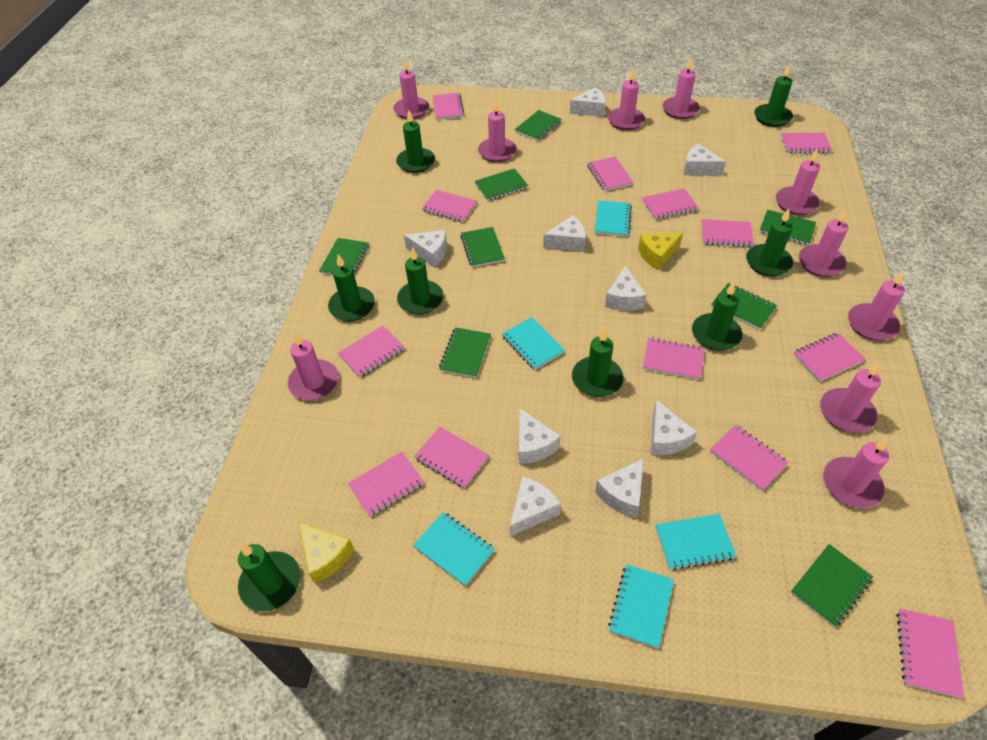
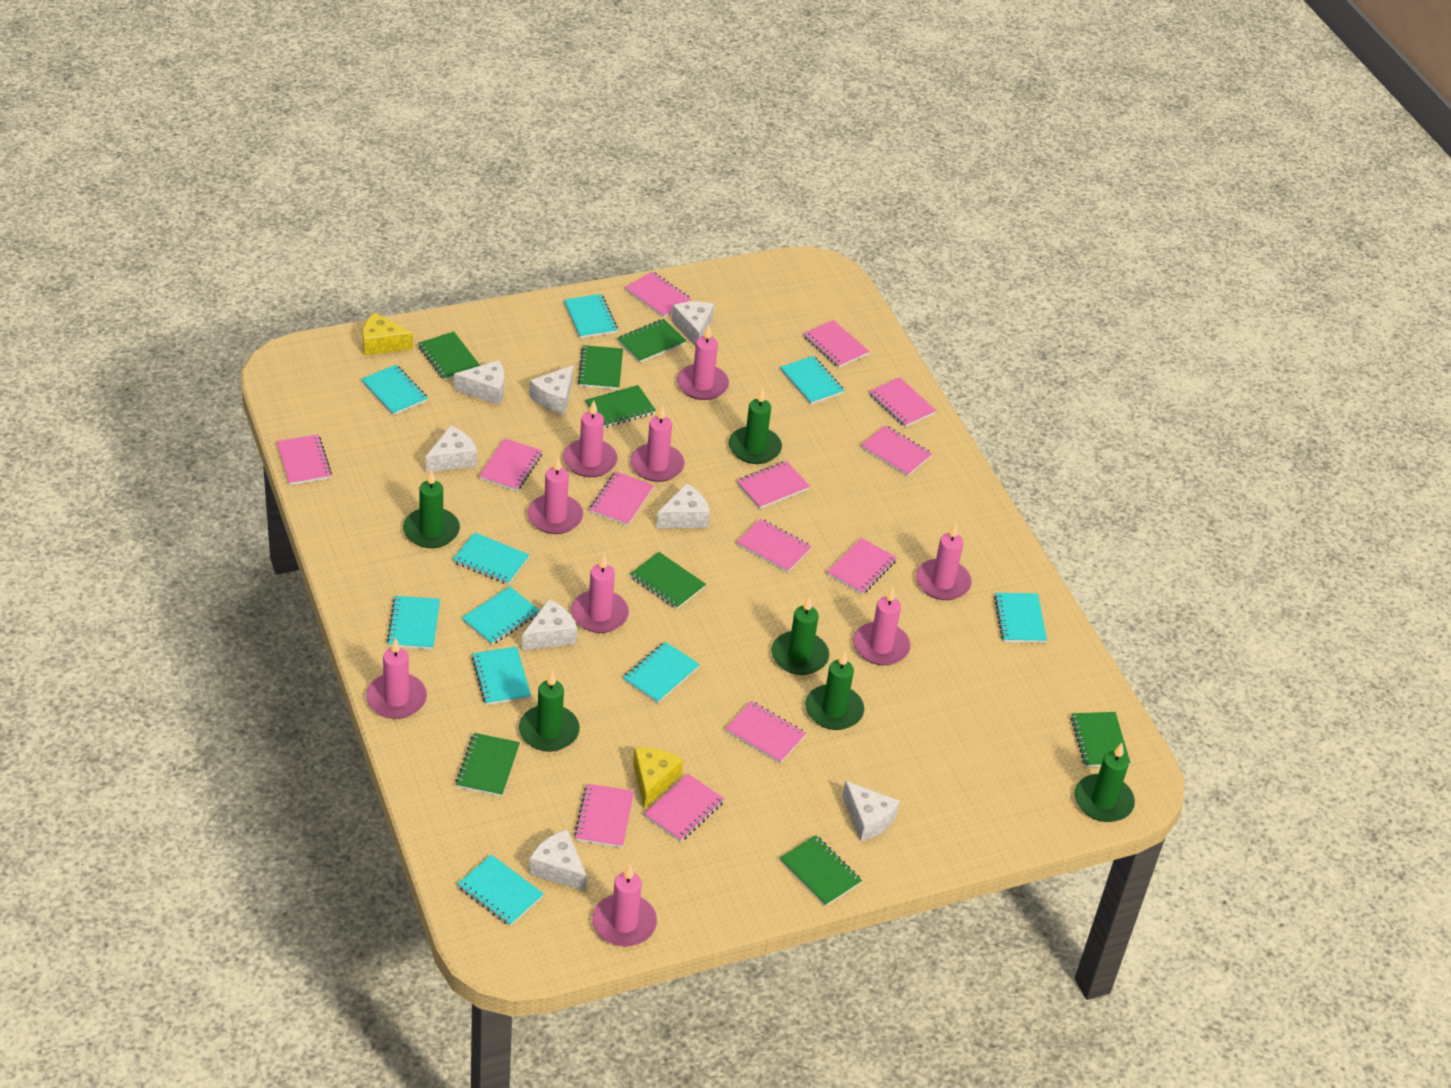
green candle: [238,544,301,612] [328,254,375,321] [396,110,435,173] [397,247,444,315] [572,328,624,397] [692,282,743,351] [746,209,793,277] [754,64,793,127] = 8 -> [403,470,460,548] [519,671,580,752] [729,388,782,464] [771,596,829,675] [805,651,864,730] [1075,743,1135,822] = 6
pink candle: [288,332,339,400] [393,59,429,119] [478,99,516,162] [608,69,645,130] [662,57,700,119] [776,149,820,215] [799,209,848,277] [820,363,881,432] [823,438,889,508] [848,271,905,341] = 10 -> [366,638,427,719] [527,457,583,534] [563,400,618,477] [571,554,629,633] [592,864,657,947] [631,405,684,482] [677,325,729,400] [853,587,910,665] [916,523,972,600] = 9
turquoise notebook: [413,512,494,586] [502,317,565,370] [595,200,632,237] [608,564,674,649] [656,514,737,570] = 5 -> [361,365,428,415] [387,596,440,650] [453,532,529,585] [457,855,544,926] [462,586,540,645] [471,647,531,705] [564,294,618,338] [623,642,700,703] [780,356,845,405] [994,593,1047,643] = 10
white cheese: [404,230,447,267] [510,476,561,536] [519,408,561,464] [543,215,586,252] [570,87,606,117] [595,458,644,518] [605,266,647,311] [650,399,697,455] [684,144,726,176] = 9 -> [426,425,477,473] [454,360,504,405] [522,599,577,650] [529,365,574,414] [529,830,587,892] [656,483,710,528] [672,301,714,347] [842,781,900,841] = 8

